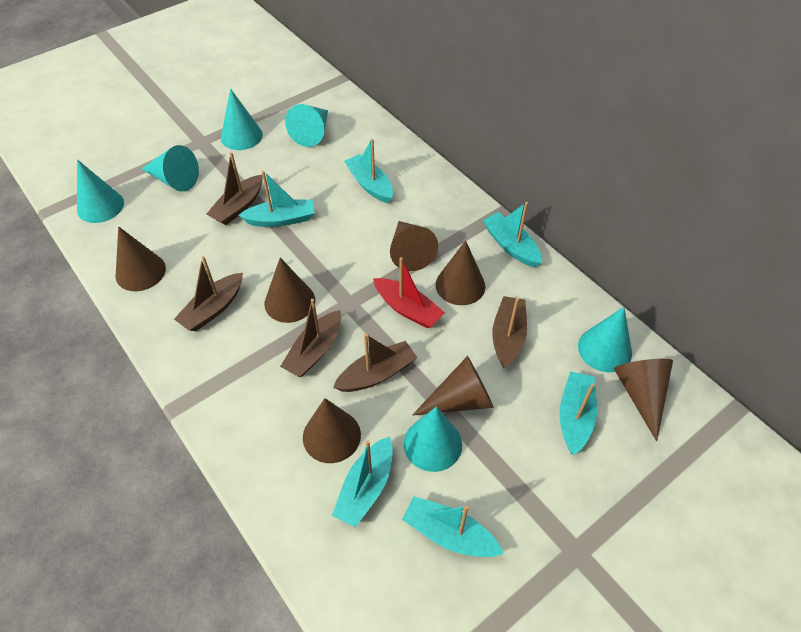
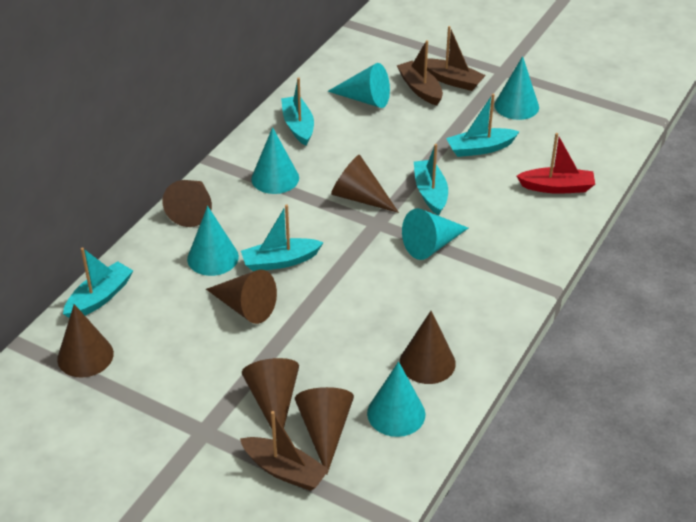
brown boat: [174,256,243,331] [207,152,263,225] [280,299,341,377] [333,334,417,392] [492,296,527,368] = 5 -> [240,411,329,491] [397,40,443,106] [427,26,486,91] = 3
turquoise boat: [238,171,315,227] [332,436,393,527] [344,139,393,203] [402,496,504,557] [482,202,542,267] [560,371,597,455] = 6 -> [63,248,133,318] [241,205,324,271] [281,77,314,146] [414,144,448,216] [446,94,520,157] = 5

